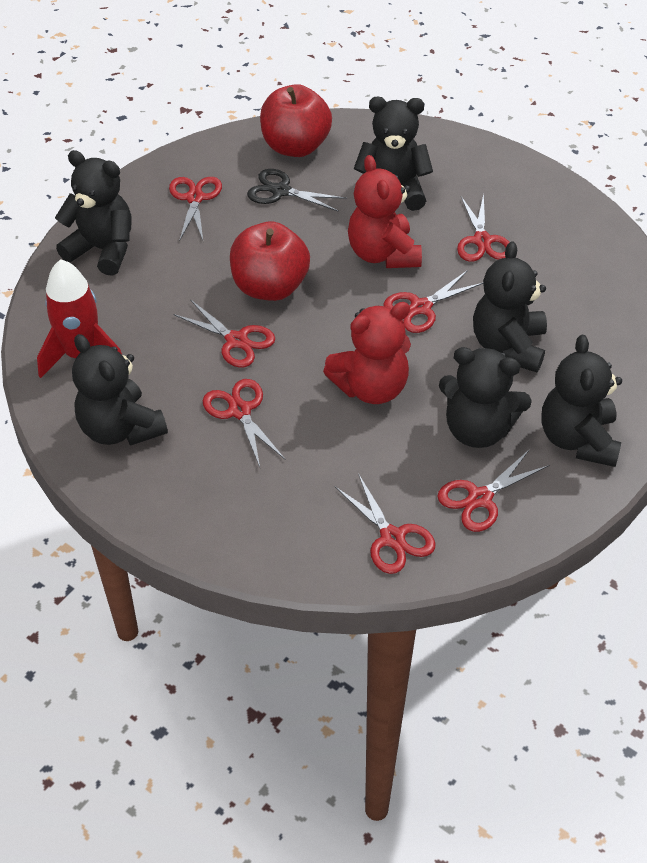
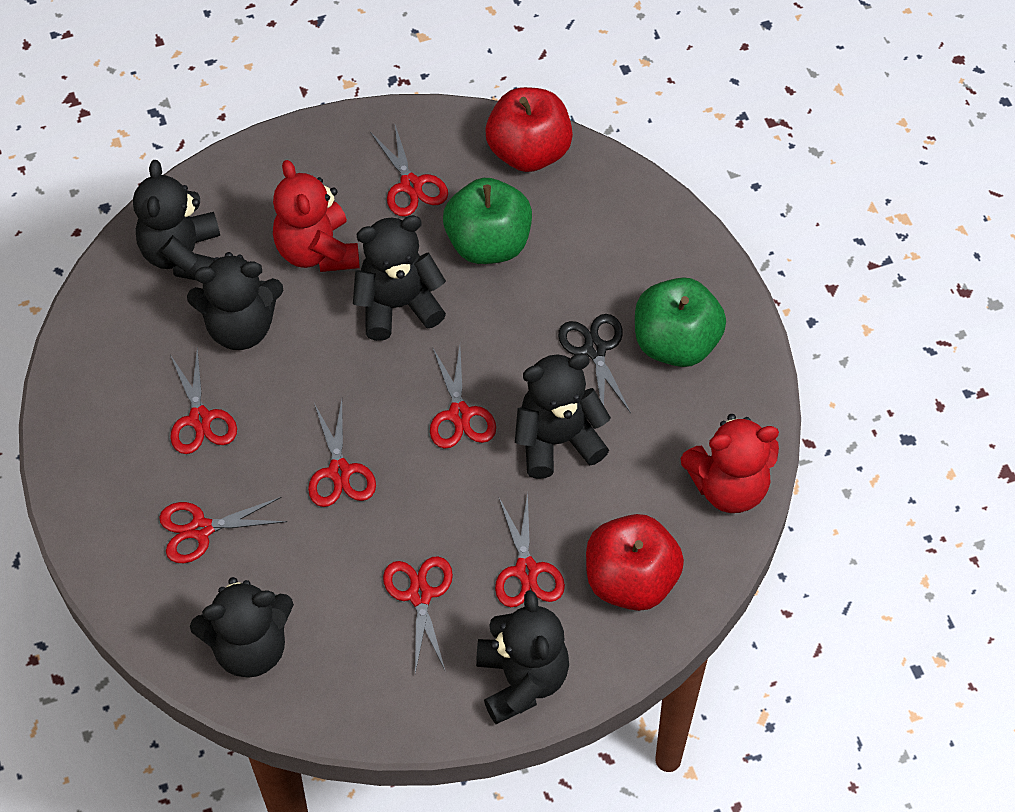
green apple: none = 0 -> [443,178,532,264] [635,277,726,367] = 2
red rocket: [37,259,122,378] = 1 -> none = 0

